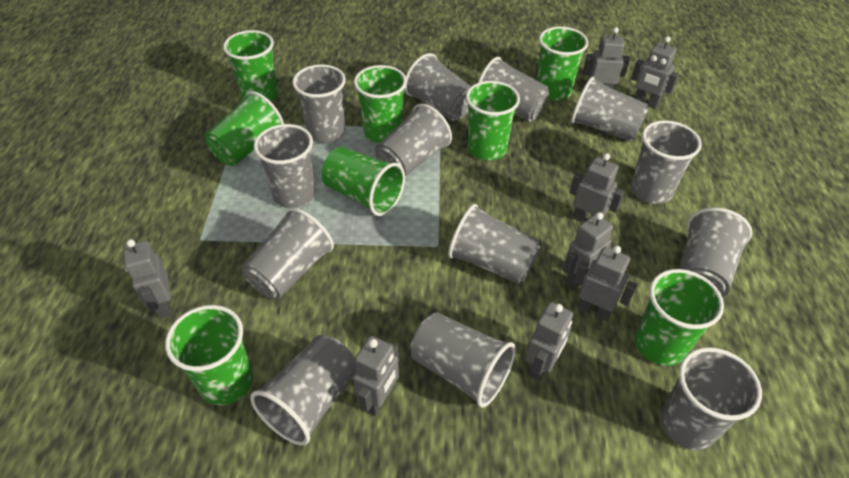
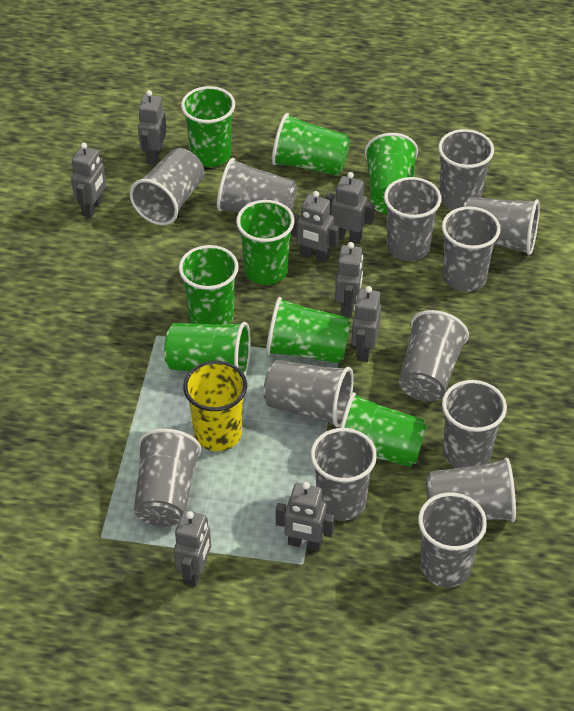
yellow cup: none = 0 -> [183,361,247,451] = 1

